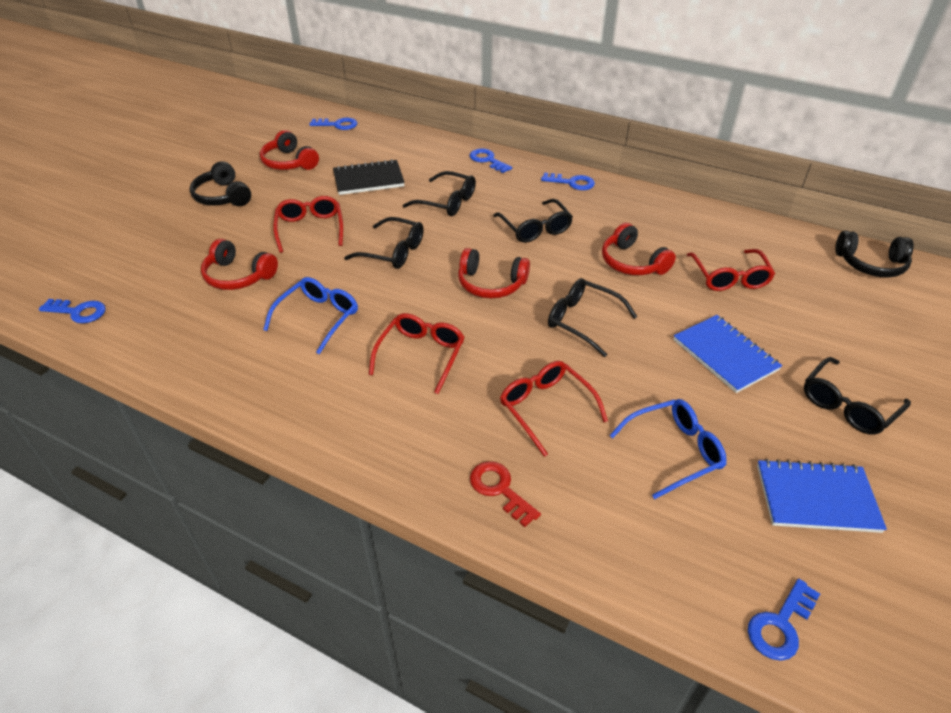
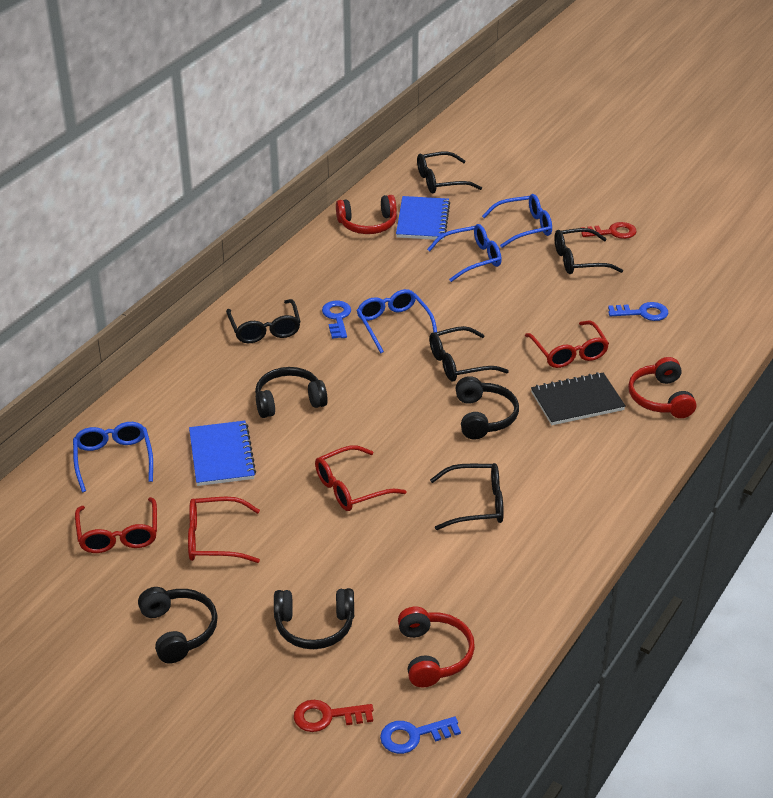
black headphones: [190,161,251,206] [835,231,914,277] = 2 -> [138,587,218,664] [255,367,328,418] [274,588,354,649] [456,376,519,439] = 4
blue glasses: [263,277,358,354] [610,399,727,499] = 2 -> [73,422,153,492] [356,289,437,353] [427,224,502,282] [482,194,552,248] = 4
blue key: [39,299,106,323] [309,118,357,130] [470,149,512,173] [541,172,595,190] [748,579,820,661] = 5 -> [322,301,351,339] [380,717,461,754] [608,302,668,321] = 3
red headphones: [201,239,278,290] [260,130,319,170] [458,248,530,298] [602,223,676,275] = 4 -> [336,195,397,234] [398,607,475,687] [628,357,696,418] = 3
red key: [470,461,541,527] = 1 -> [294,700,373,732] [581,222,637,239] = 2

